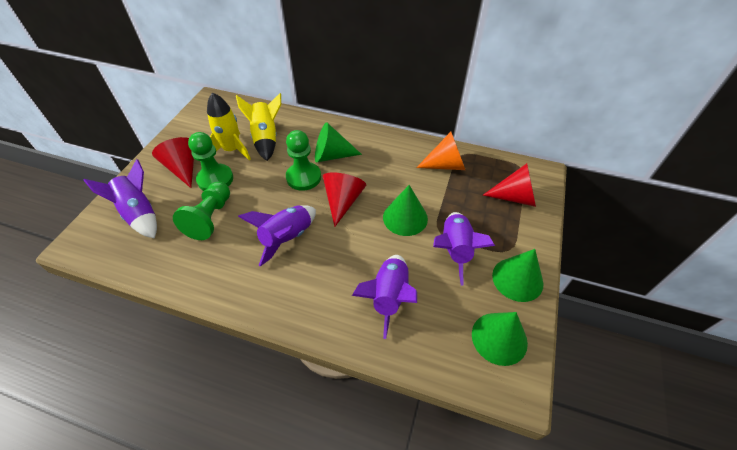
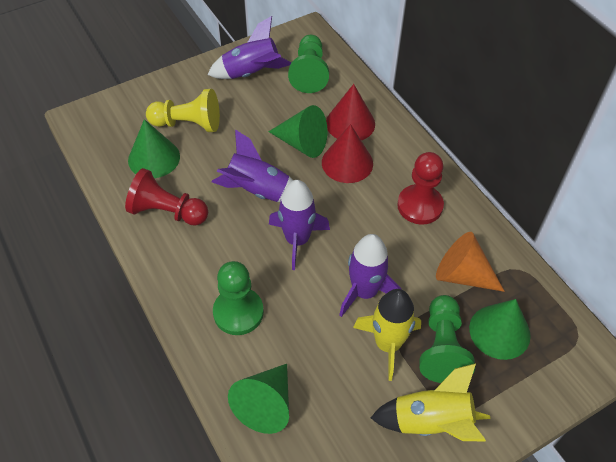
red cone: [152,137,194,188] [323,172,366,227] [483,163,536,207] = 3 -> [322,124,373,183] [326,84,375,140] = 2
red pawn: none = 0 -> [125,168,208,226] [397,152,444,224] = 2
yellow pawn: none = 0 -> [146,89,220,132] = 1

